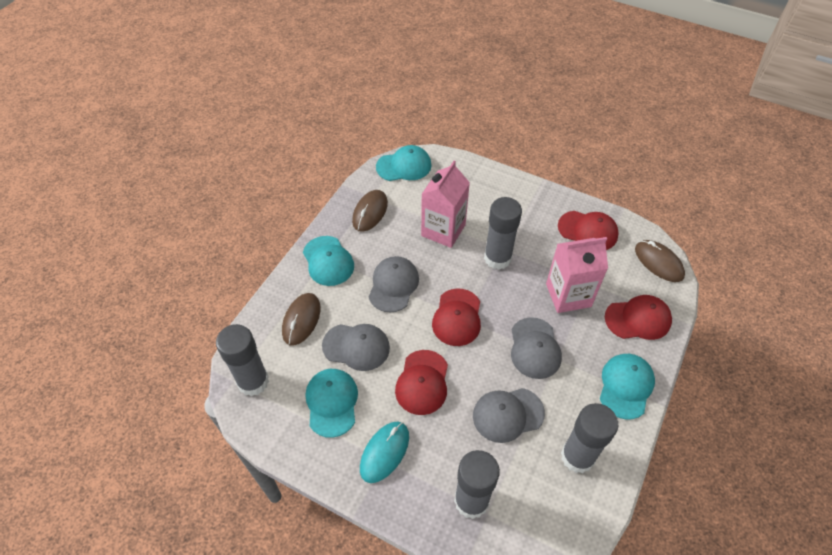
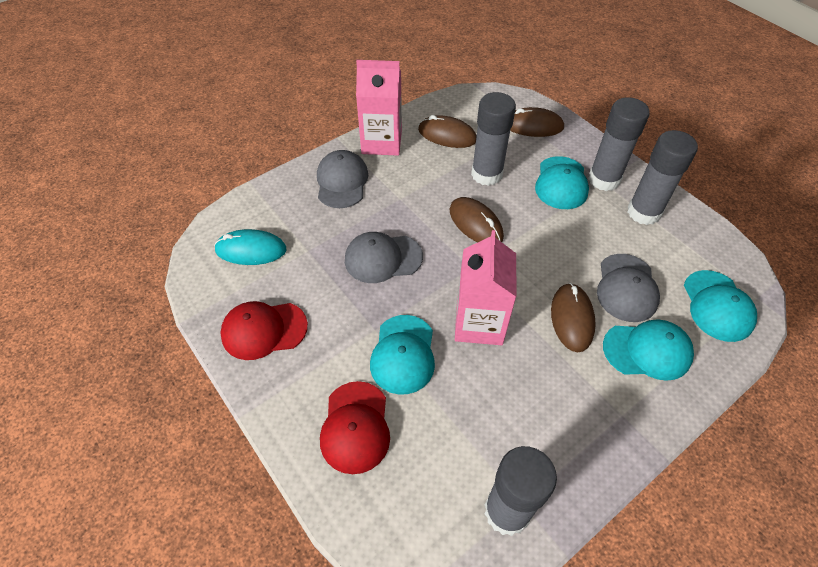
brown mouse: [282,293,321,346] [352,190,388,232] [635,240,685,282] = 3 -> [418,115,477,148] [449,197,504,242] [510,107,564,137] [551,283,596,352] = 4
grey cap: [322,324,390,371] [369,256,419,313] [473,388,545,443] [511,317,562,379] = 4 -> [317,150,368,208] [345,232,423,283] [597,254,660,322] = 3
red cap: [395,350,448,415] [432,289,481,346] [558,211,619,250] [605,295,672,340] = 4 -> [221,301,308,360] [320,381,390,474] = 2

